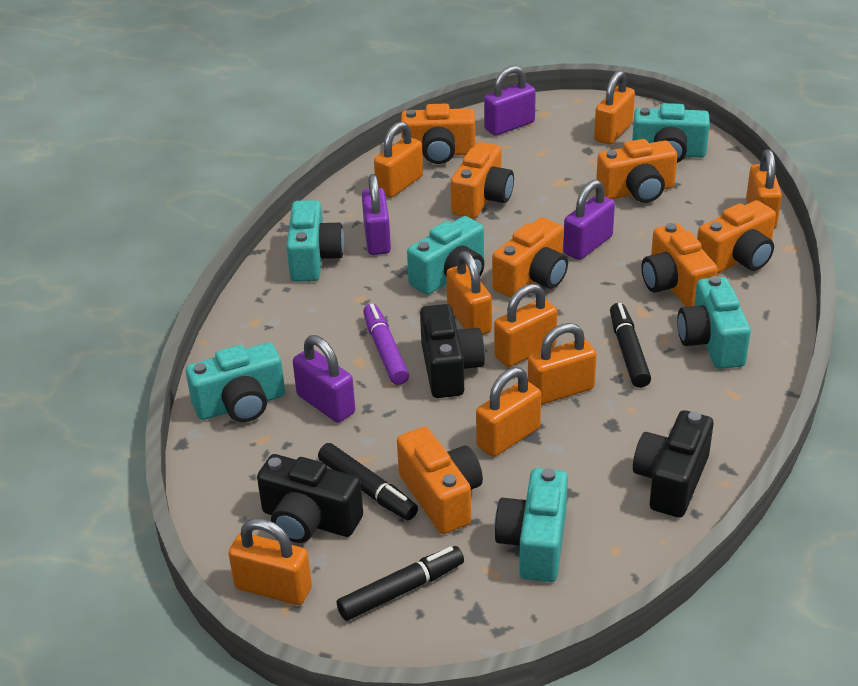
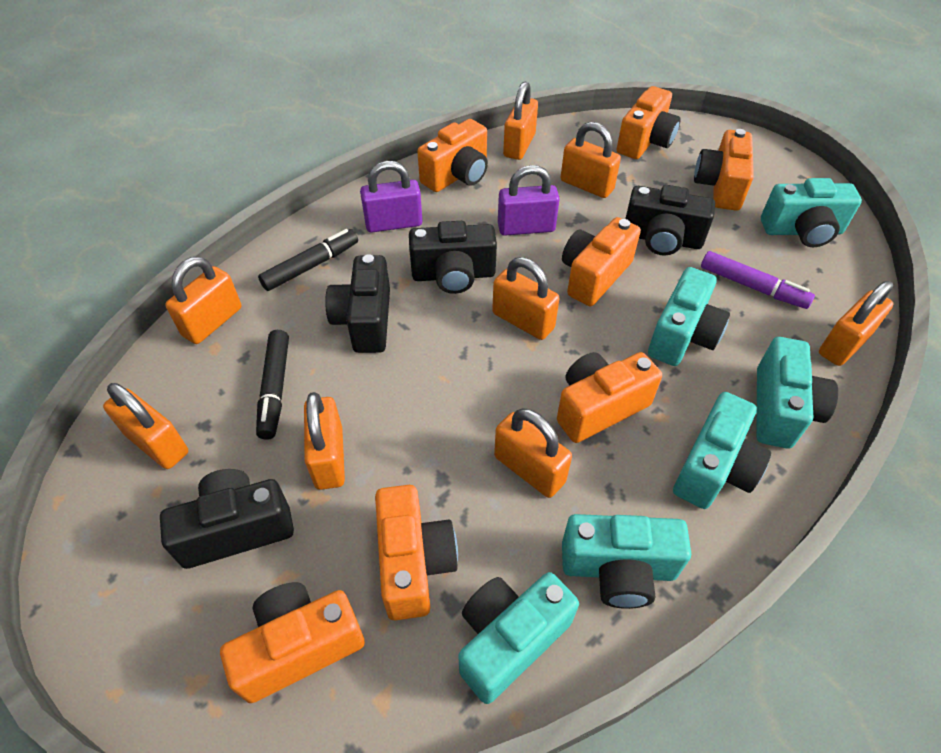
black camera: [257,454,363,543] [420,304,485,398] [633,410,713,518] = 3 -> [160,469,294,569] [325,254,390,353] [409,221,497,294] [625,185,715,256] = 4
black marker: [318,443,418,520] [337,546,464,621] [610,303,651,388] = 3 -> [256,330,289,440] [258,229,358,291] = 2
purple padlock: [293,335,355,423] [362,174,391,255] [484,66,536,136] [563,180,615,260] = 4 -> [360,161,423,233] [498,165,560,236] = 2

